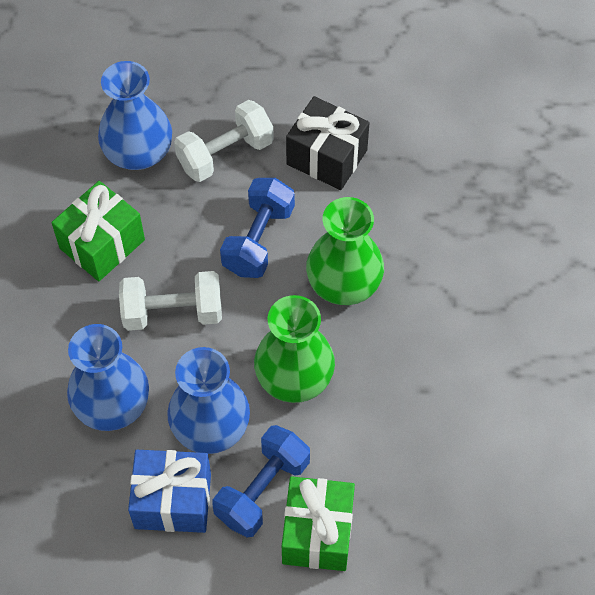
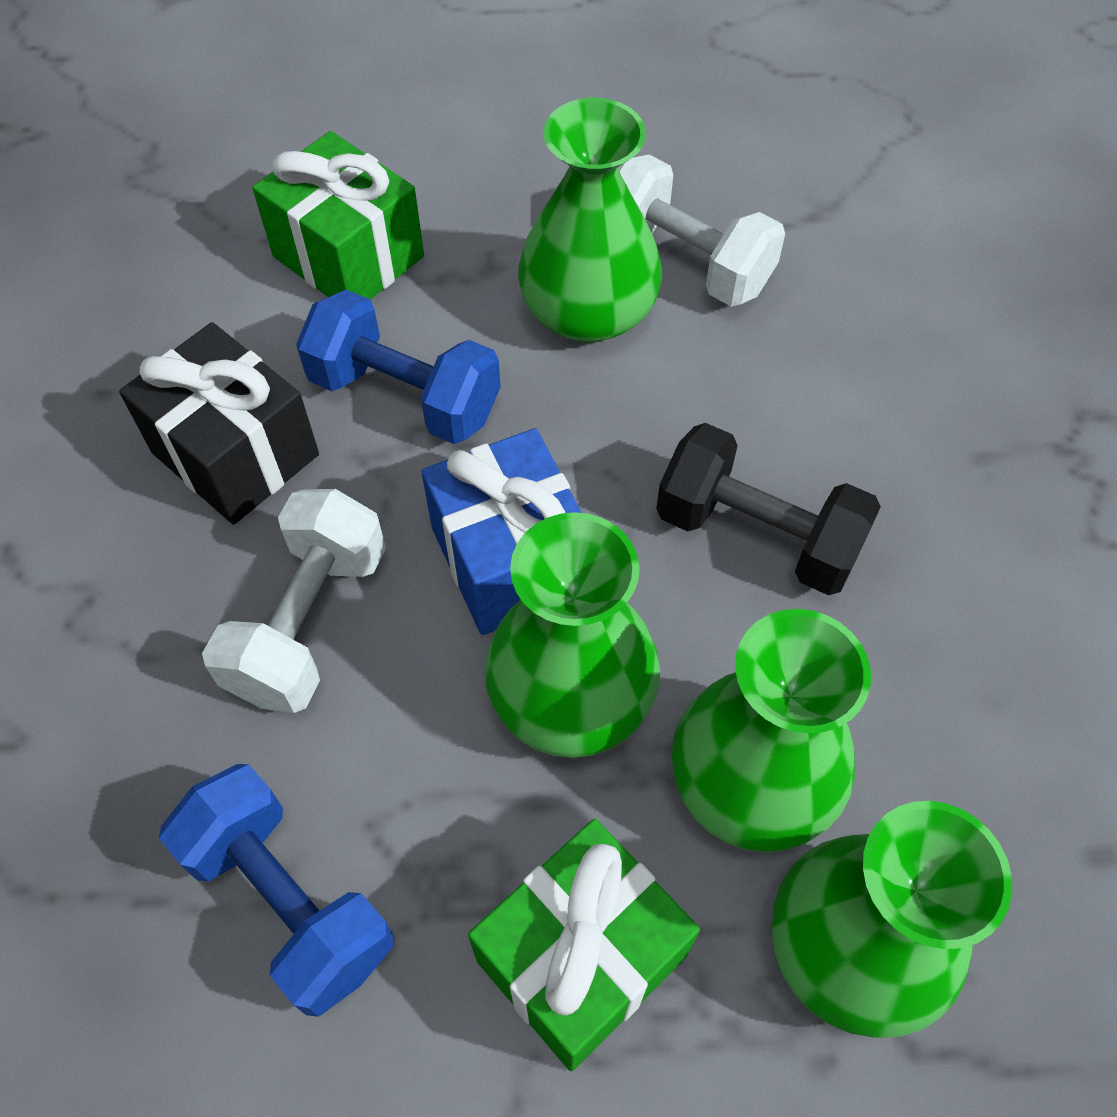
black dumbbell: none = 0 -> [656,423,881,595] = 1
blue vase: [67,324,149,431] [98,61,172,170] [167,347,250,454] = 3 -> none = 0
green vase: [254,295,335,403] [306,197,384,305] = 2 -> [484,512,660,758] [518,98,662,343] [672,609,871,852] [772,801,1012,1038] = 4

